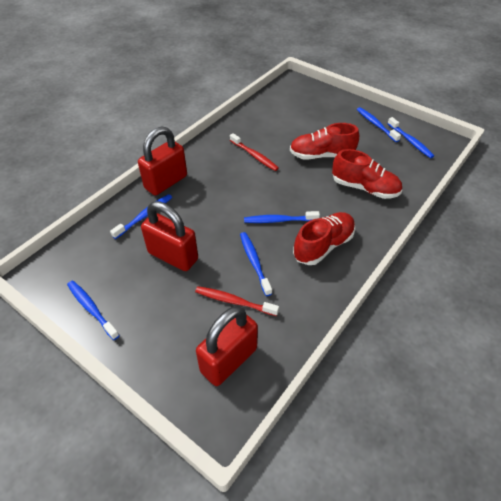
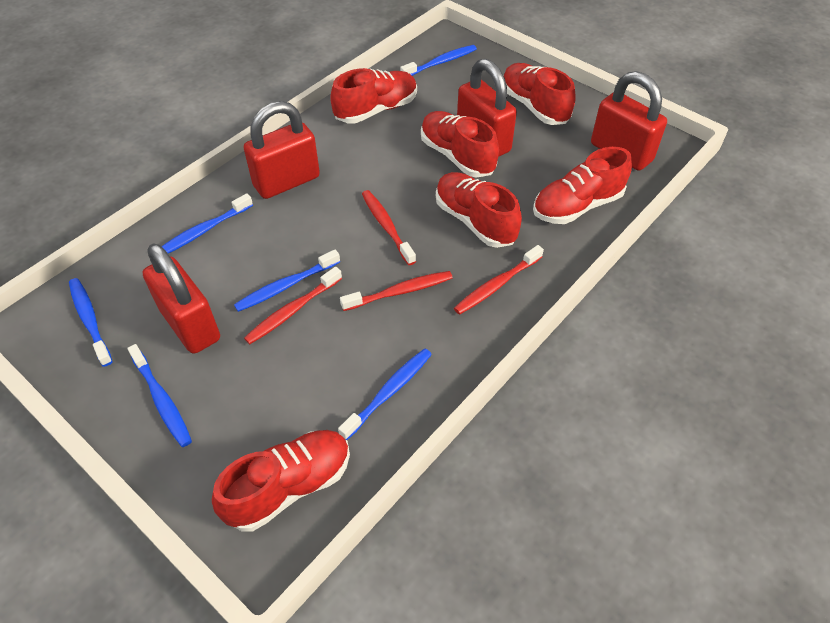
red padlock: [138,126,187,195] [141,201,198,271] [196,306,258,386] = 3 -> [143,243,220,354] [244,101,320,199] [457,59,517,157] [591,71,667,171] = 4
red shoe: [290,123,359,159] [293,212,355,265] [332,149,402,199] = 3 -> [212,430,350,531] [330,68,417,124] [421,111,499,178] [436,172,522,248] [504,63,576,125] [533,147,632,224] = 6
red toothbrush: [195,286,279,316] [230,133,279,171] = 2 -> [244,267,342,344] [340,271,453,311] [362,190,416,265] [454,245,544,315] = 4

